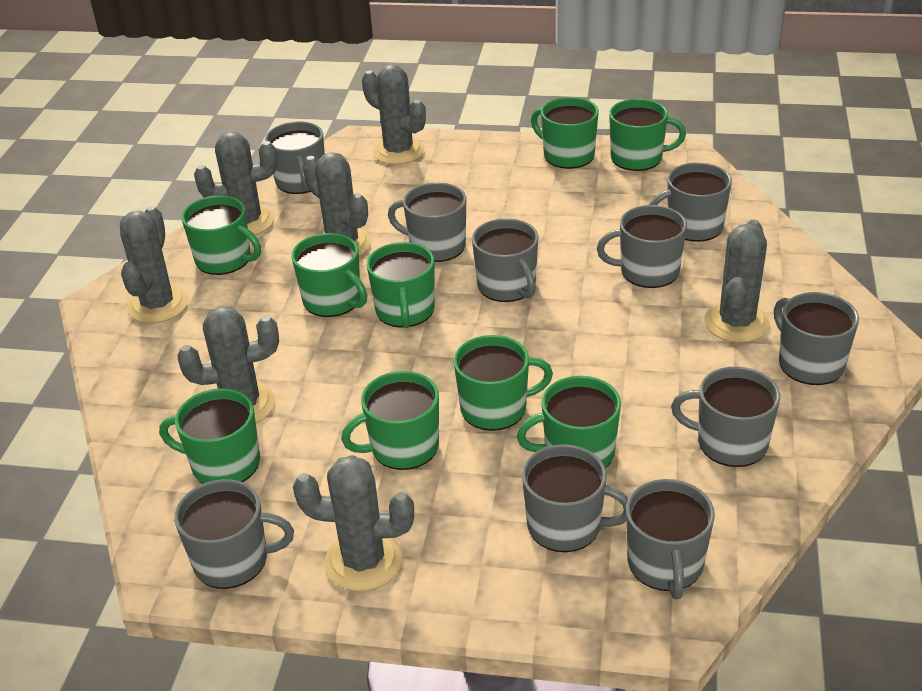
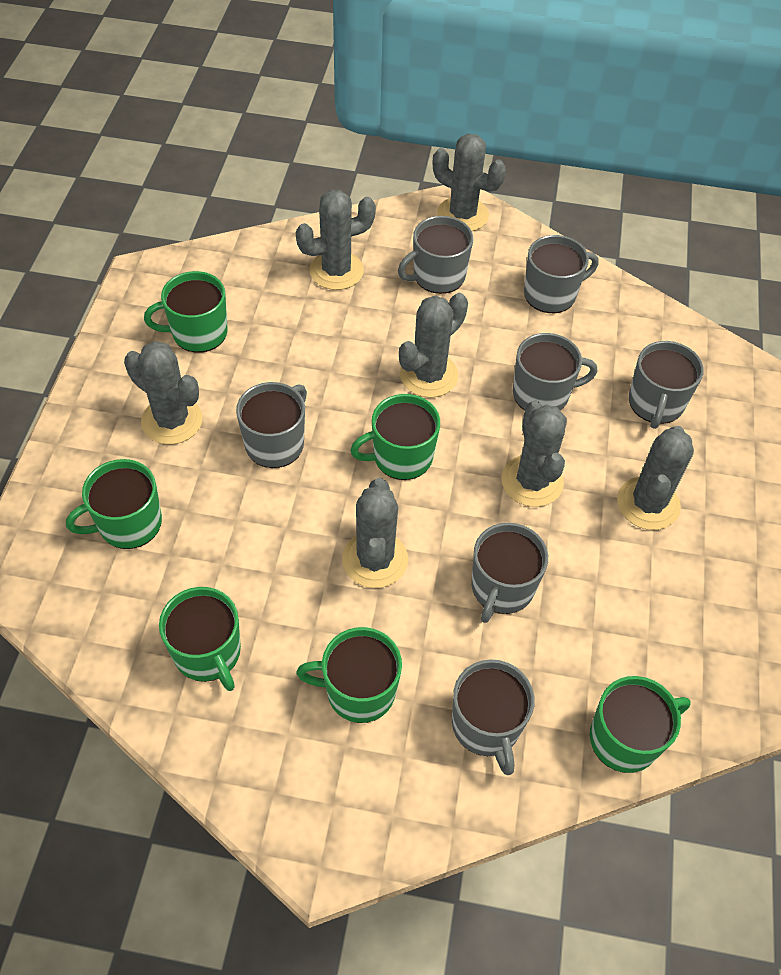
green mug: [159,388,260,484] [181,195,261,275] [291,233,367,317] [341,371,439,470] [367,242,435,328] [453,335,553,431] [517,376,621,469] [531,97,599,169] [609,99,686,171] = 9 -> [66,459,162,549] [144,271,227,353] [159,587,241,691] [296,627,402,723] [350,394,440,480] [590,676,691,773] = 6
grey mug: [174,479,294,589] [265,122,325,194] [388,183,466,262] [472,219,539,302] [522,444,628,552] [597,205,687,288] [626,479,715,599] [650,163,732,242] [671,366,780,467] [774,292,859,385] = 10 -> [236,382,307,468] [398,216,473,294] [452,659,535,775] [471,523,548,623] [513,333,597,411] [524,235,599,313] [629,341,704,429] = 7

